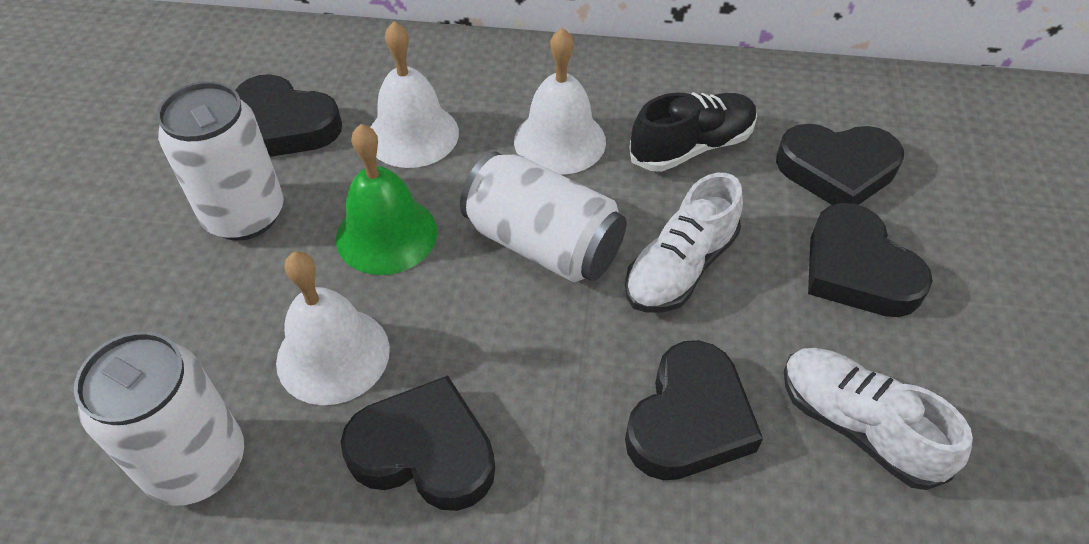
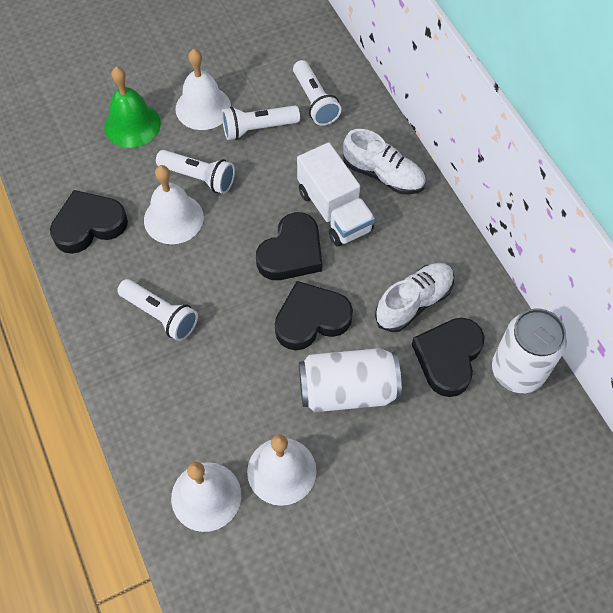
black heart: [235,74,342,157] [340,375,495,511] [625,340,763,480] [776,124,904,205] [808,203,933,317] = 5 -> [50,190,128,254] [256,212,322,280] [275,281,353,350] [412,318,485,397] = 4
black shoe: [629,92,757,172] = 1 -> none = 0
white bell: [276,251,390,405] [370,21,459,168] [514,28,606,175] = 3 -> [144,165,204,244] [171,462,241,532] [175,49,231,130] [247,435,316,506] = 4
white can: [74,331,244,506] [157,81,284,241] [460,151,627,282] = 3 -> [299,348,402,412] [492,309,567,393] = 2
white flashlight: none = 0 -> [117,279,198,341] [156,150,235,194] [222,106,300,140] [293,60,341,126] = 4
white truck: none = 0 -> [297,142,375,246] = 1

